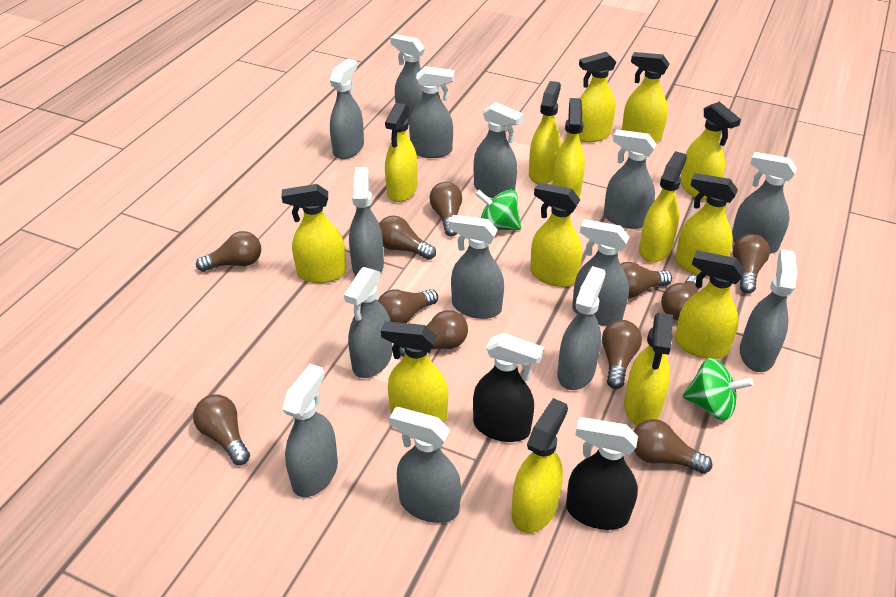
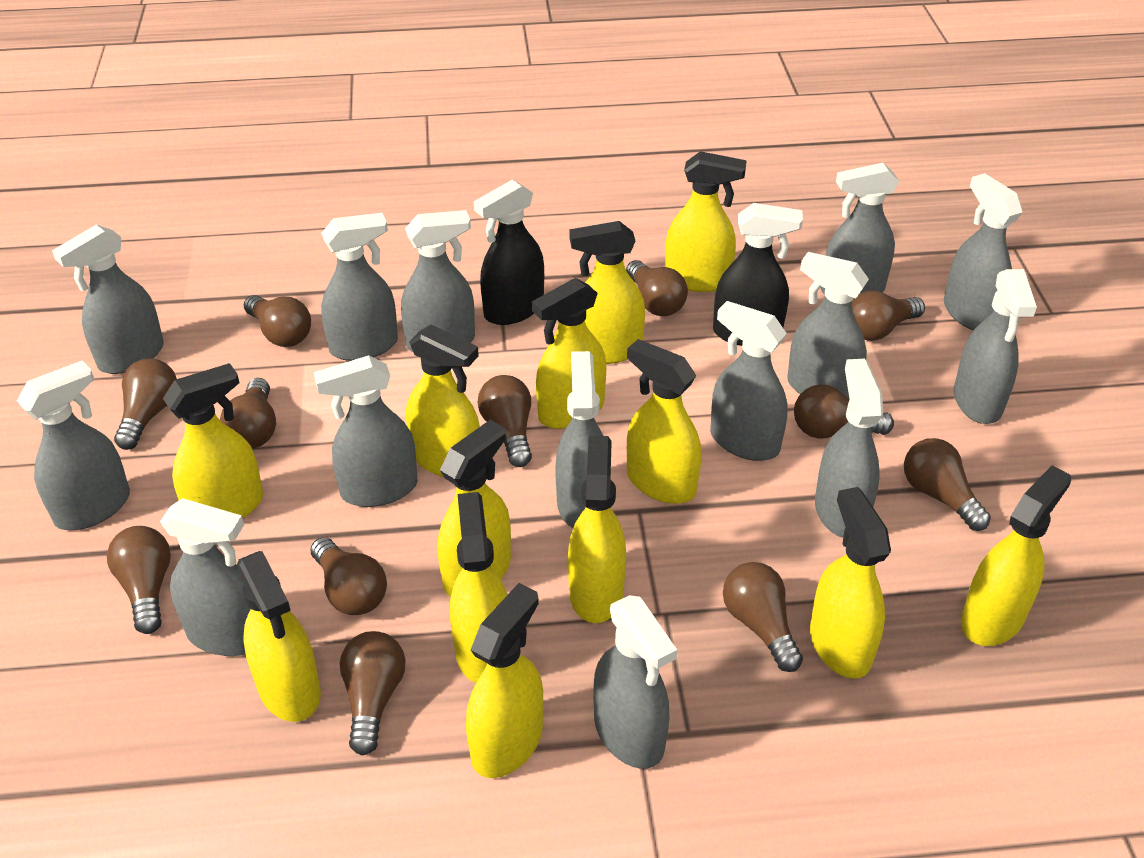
brown light bulb: [193,394,250,465] [196,231,261,272] [378,289,438,323] [379,215,436,260] [399,310,468,357] [429,182,462,236] [602,320,642,389] [620,262,672,298] [633,419,712,474] [661,276,699,320] [732,234,770,293] = 11 -> [107,526,171,634] [114,358,177,450] [220,378,276,449] [244,295,311,347] [310,537,387,615] [340,631,405,755] [477,375,532,467] [626,260,688,316] [723,562,803,672] [794,384,894,439] [852,290,925,341] [904,438,991,531] = 12
green spinning top: [475,190,521,230] [682,358,754,421] = 2 -> none = 0
yellow spray bottle: [282,184,347,283] [381,321,448,423] [385,103,418,202] [512,398,568,533] [529,81,561,184] [530,183,582,287] [552,98,585,197] [579,52,617,142] [622,52,670,142] [624,313,673,426] [639,151,687,263] [675,173,738,276] [675,250,745,359] [680,102,741,201] = 14 -> [163,363,263,519] [237,551,321,722] [406,325,480,477] [437,420,511,596] [450,492,508,683] [466,583,543,778] [532,278,606,429] [568,436,626,623] [570,221,645,364] [627,339,702,504] [665,151,747,292] [810,487,891,679] [961,465,1071,646] = 13

